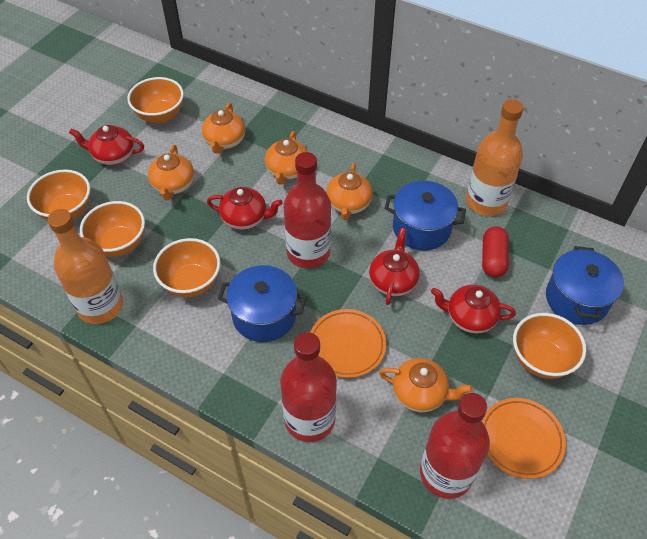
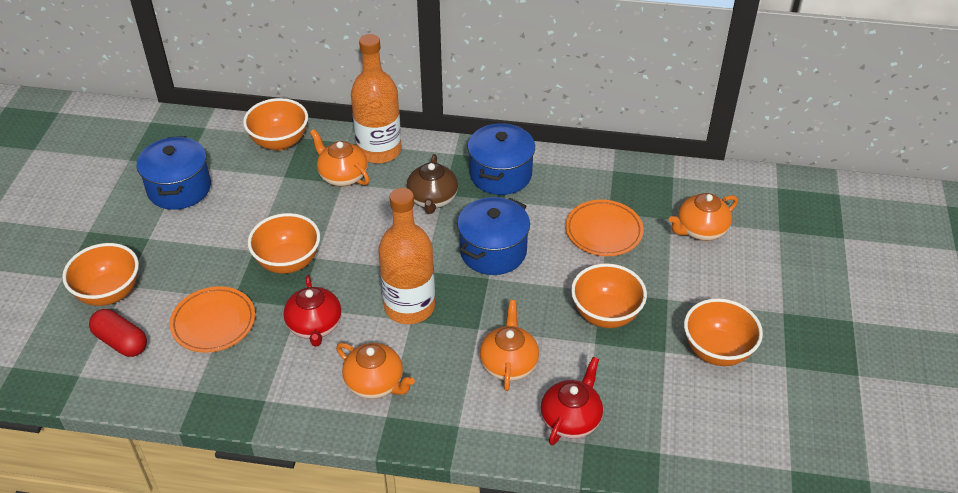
brown teapot: none = 0 -> [407,154,458,214] = 1
orange teapot: [148,145,194,200] [202,103,245,154] [265,131,308,185] [326,163,373,220] [379,358,473,412] = 5 -> [310,129,369,186] [336,343,415,399] [480,300,539,391] [669,193,738,241] = 4
red bottle: [280,332,337,442] [283,152,331,268] [420,393,490,499] = 3 -> none = 0
red teapot: [69,125,144,165] [207,187,283,230] [369,228,420,305] [431,285,516,334] = 4 -> [284,275,341,347] [541,357,603,445] = 2

